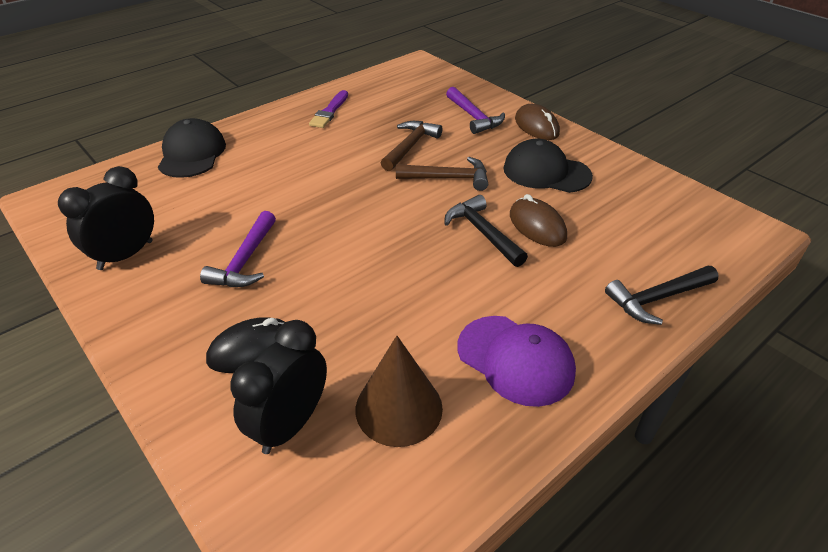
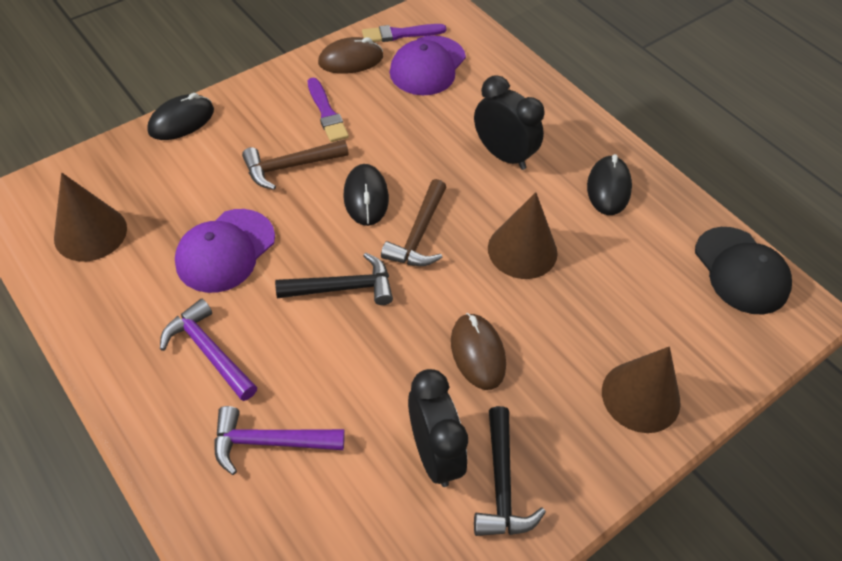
black cap: [158,118,226,178] [503,139,593,193] = 2 -> [695,227,792,314] = 1
black mouse: [206,317,285,373] = 1 -> [147,93,214,140] [343,164,389,226] [587,154,632,215] = 3
brown cone: [355,336,443,447] = 1 -> [54,173,127,262] [488,192,558,279] [602,346,681,433] = 3
purple brush: [309,90,348,128] = 1 -> [308,78,349,142] [362,24,447,42] = 2
purple cap: [458,316,576,407] = 1 -> [175,209,275,293] [390,35,466,95] = 2

